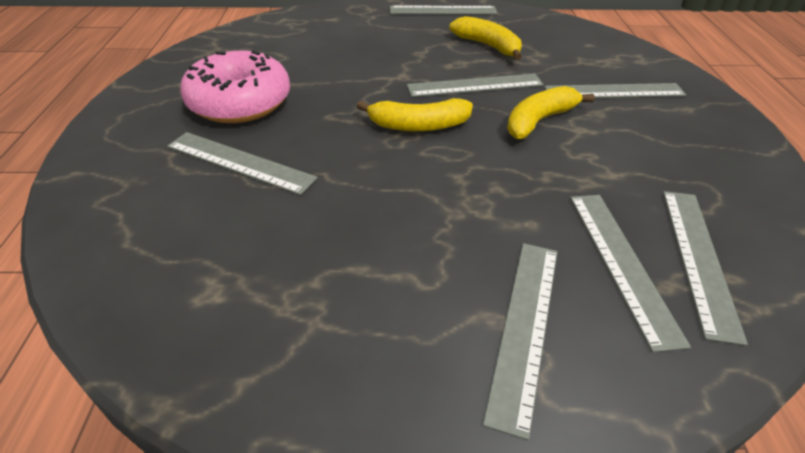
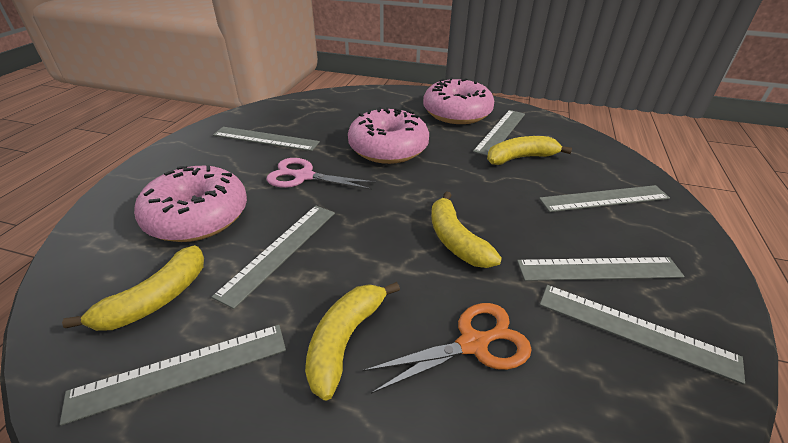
orange scissors: none = 0 -> [363,303,532,394] = 1
pink donut: [180,50,290,123] = 1 -> [134,165,247,242] [348,107,429,164] [423,77,494,124] = 3
pink scissors: none = 0 -> [266,158,377,190] = 1
yellow banana: [357,98,473,131] [449,16,522,60] [507,86,595,139] = 3 -> [62,245,204,331] [305,282,400,400] [431,192,502,268] [487,136,572,165] = 4

